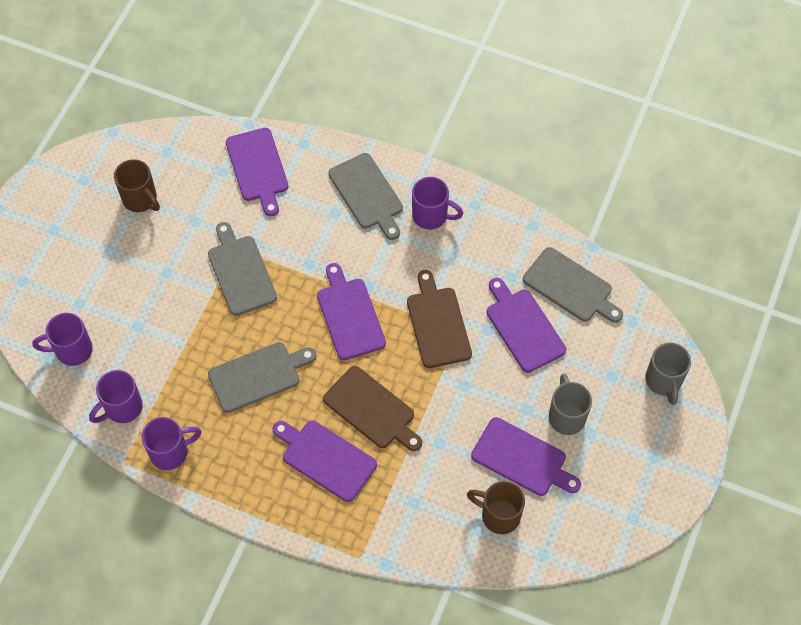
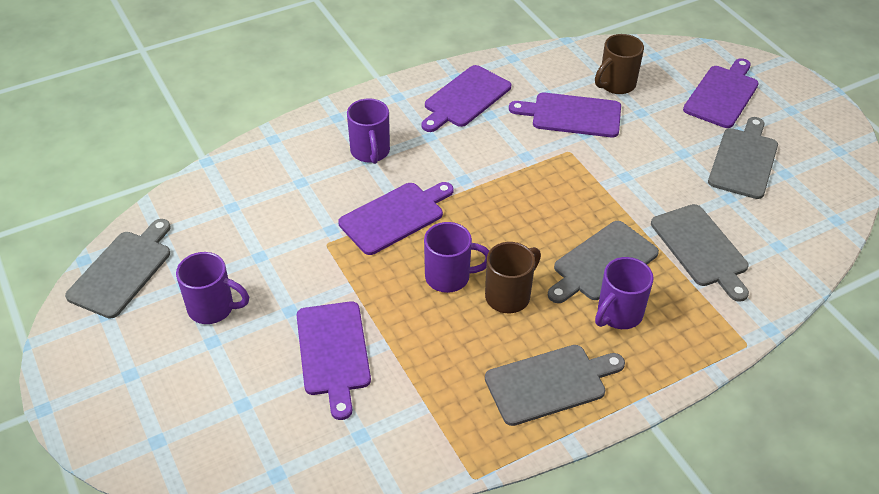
brown cutting board: [323,366,422,451] [407,270,472,368] = 2 -> none = 0
grey cutting board: [208,222,277,316] [208,342,316,413] [328,153,403,240] [523,247,623,323] = 4 -> [65,219,171,319] [485,345,625,426] [548,221,659,303] [651,204,749,302] [708,117,778,199] = 5
grey mug: [549,373,592,435] [645,343,691,405] = 2 -> none = 0

